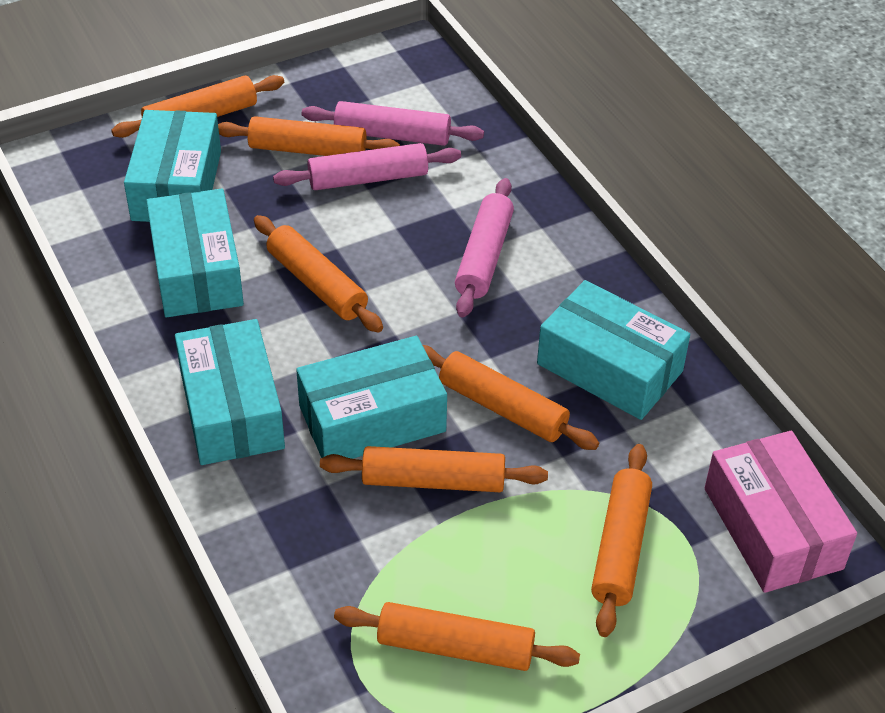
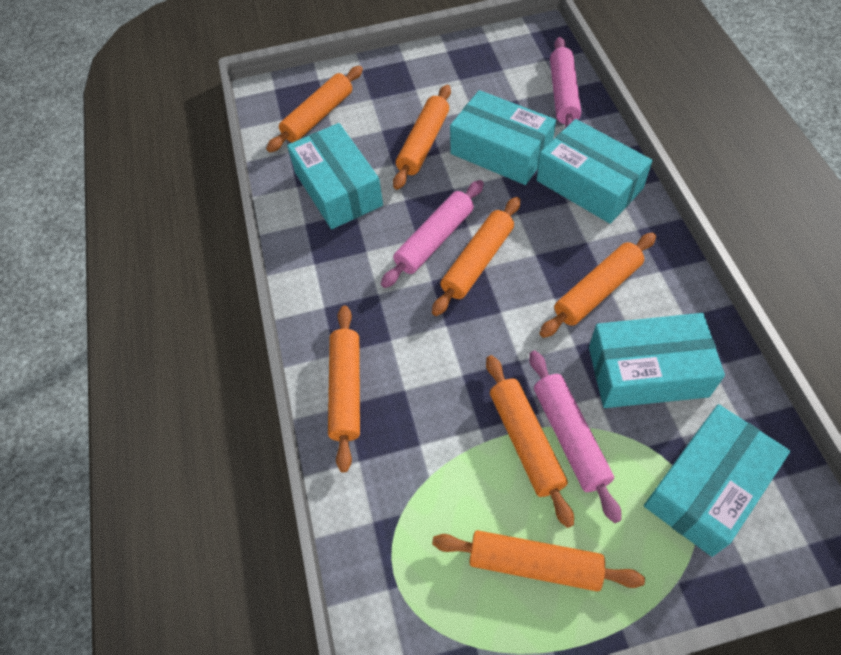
pink box: [705,431,857,593] = 1 -> none = 0

